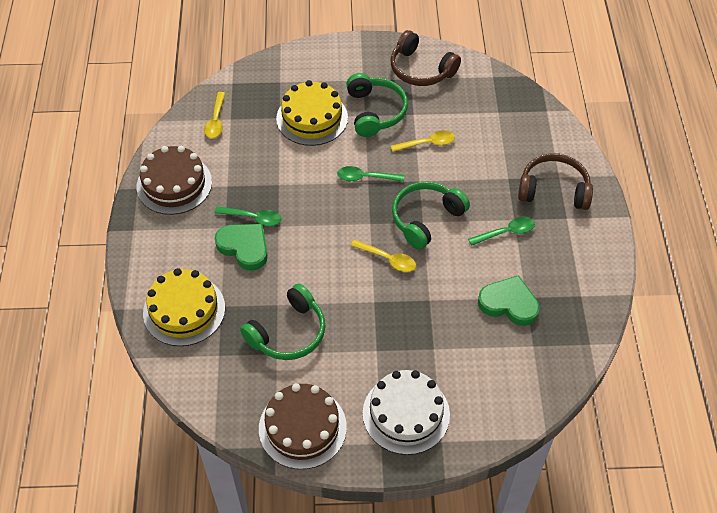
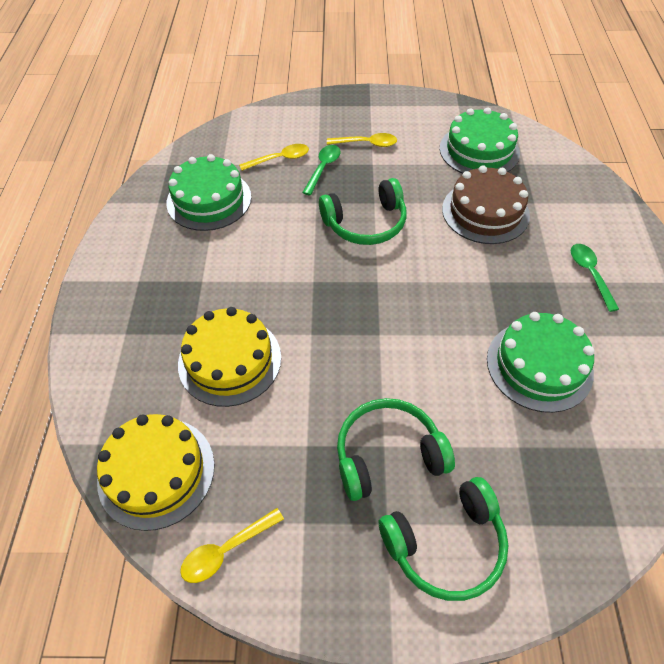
brown cake: [137,146,212,215] [259,383,347,469] = 2 -> [442,165,530,244] = 1
brown headphones: [391,30,461,86] [518,153,593,210] = 2 -> none = 0
green cake: none = 0 -> [166,154,251,231] [440,107,520,174] [487,312,595,413] = 3
green heart: [215,224,268,271] [478,275,540,326] = 2 -> none = 0
green spoon: [214,206,282,226] [337,166,404,182] [468,217,535,246] = 3 -> [302,145,340,195] [571,244,619,312] = 2
white cake: [363,370,450,455] = 1 -> none = 0

